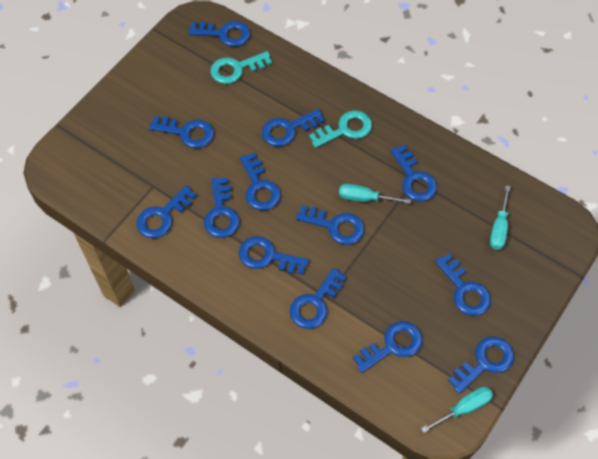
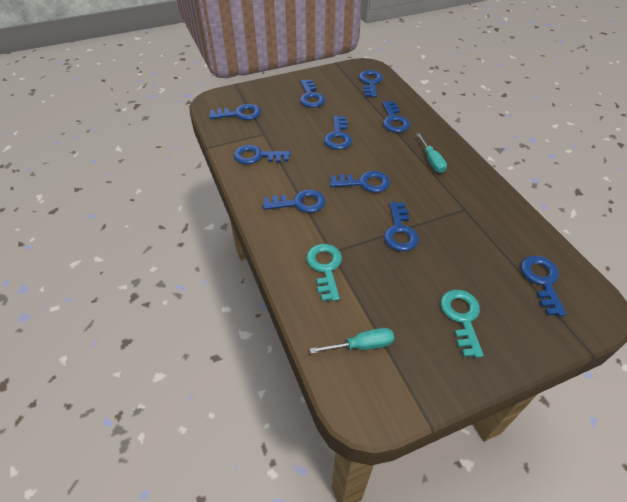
blue key: [136,185,197,238] [149,116,214,148] [189,21,250,47] [204,177,240,238] [239,236,309,274] [240,153,281,211] [262,109,325,147] [290,268,347,329] [296,205,364,245] [353,321,423,373] [391,145,437,201] [435,253,491,316] [448,337,514,394] = 13 -> [209,104,261,120] [233,145,291,164] [263,189,325,213] [300,79,325,108] [324,116,352,150] [330,171,390,193] [359,70,383,97] [382,101,410,133] [384,202,419,251] [521,256,567,316] = 10
turquoise screwdriver: [339,184,411,204] [421,387,493,433] [490,185,510,250] = 3 -> [310,328,394,354] [416,133,447,173] = 2

